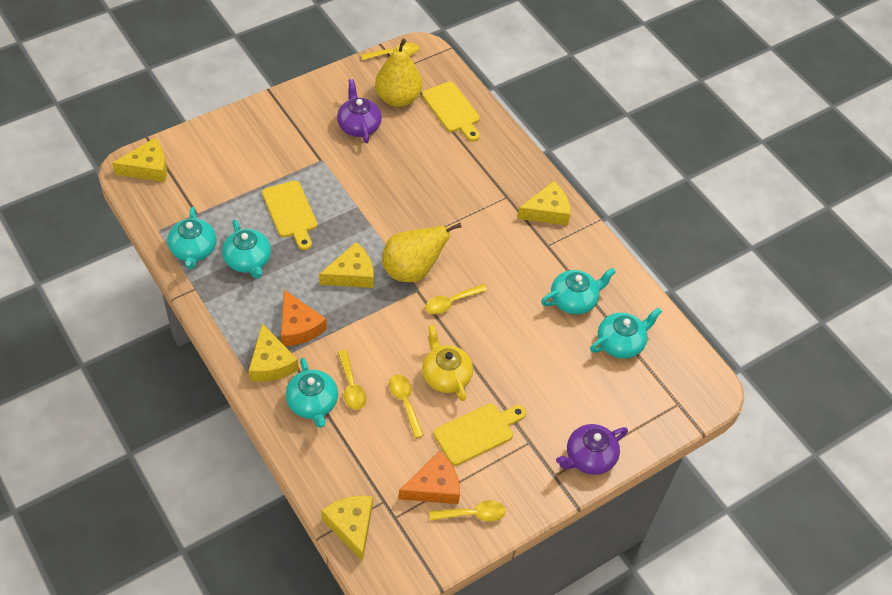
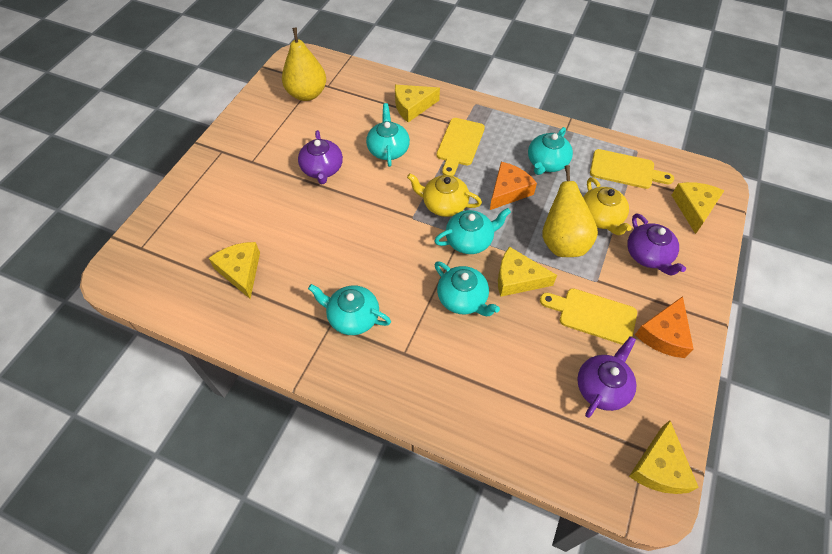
purple teapot: [337,79,382,144] [556,424,628,475] = 2 -> [298,130,343,184] [577,336,637,418] [627,213,686,276] = 3
yellow spoon: [338,350,366,410] [361,42,419,60] [389,374,424,438] [425,284,488,314] [429,500,506,522] = 5 -> none = 0
yellow teapot: [422,325,473,401] = 1 -> [407,173,482,217] [583,177,632,235] = 2

